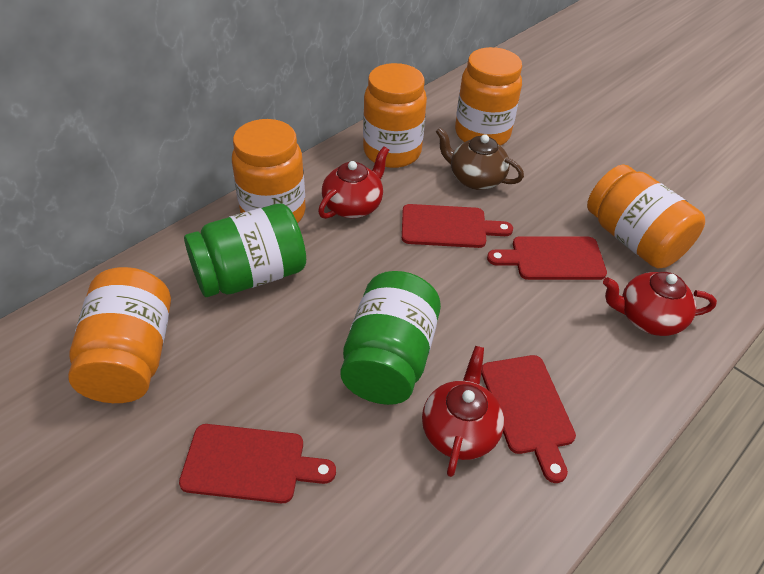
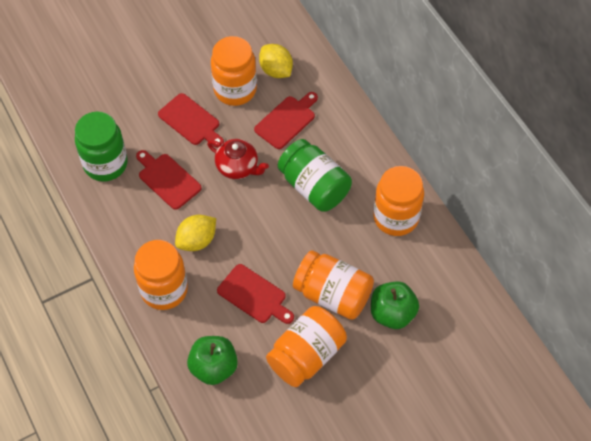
brown teapot: [436,127,524,190] = 1 -> none = 0
green apple: none = 0 -> [187,336,238,385] [371,281,419,329] = 2
red teapot: [318,146,389,219] [422,346,504,477] [603,272,717,336] = 3 -> [207,139,269,179] = 1
yellow lemon: none = 0 -> [175,215,216,251] [259,44,293,78] = 2

